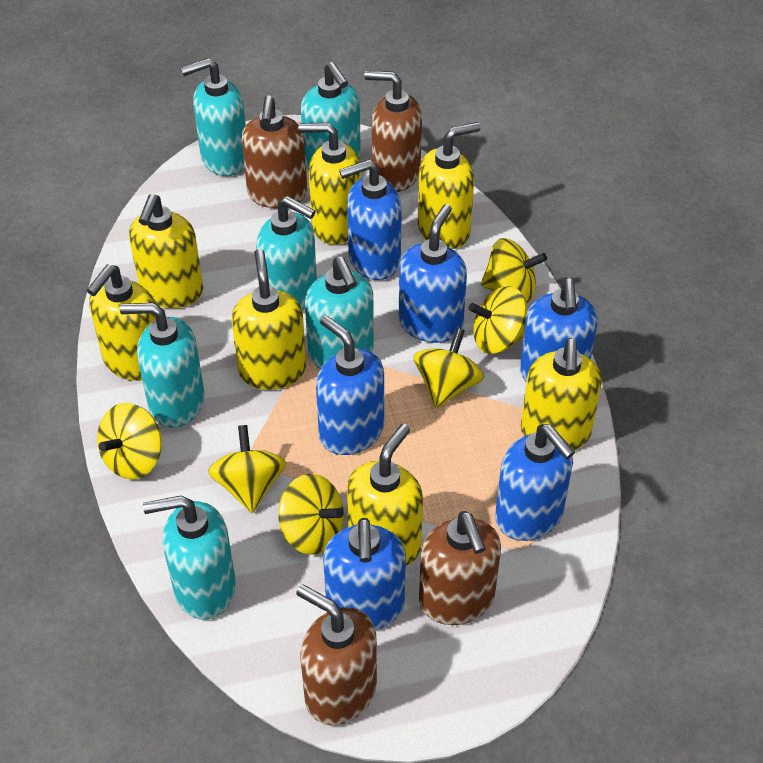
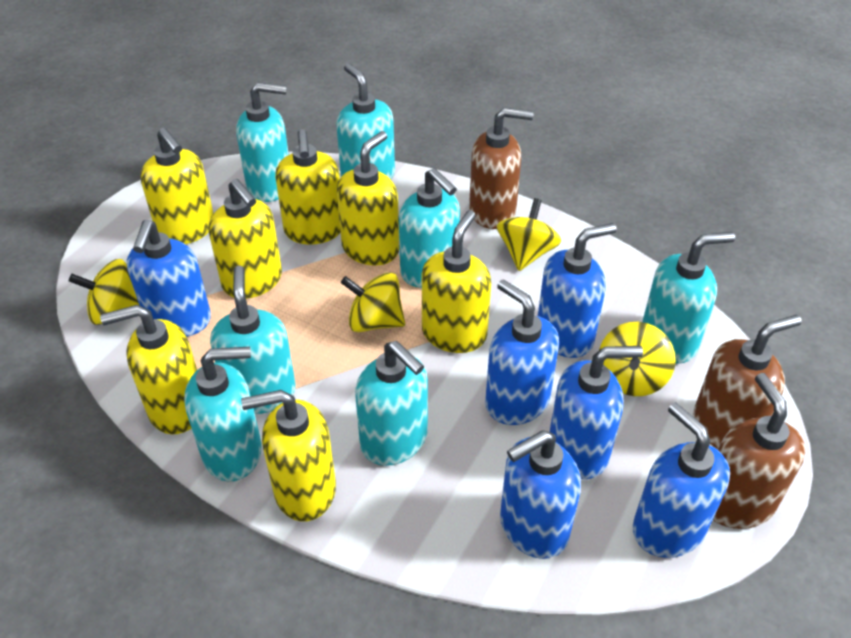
brown soap dispenser: [242,96,307,208] [296,584,377,725] [364,71,422,192] [419,511,501,625] = 4 -> [469,107,534,229] [694,315,802,449] [713,373,806,529] = 3
turquoise soap dispenser: [120,303,205,428] [143,495,236,619] [181,58,246,176] [256,196,317,310] [301,62,361,170] [305,257,374,369] = 6 -> [184,347,262,482] [210,266,296,414] [236,82,289,202] [336,63,395,179] [355,341,428,466] [399,168,460,288] [642,232,735,364] = 7
yellow spinning top: [97,403,162,479] [208,425,286,513] [278,474,344,555] [414,328,484,408] [468,286,527,354] [481,238,547,303] = 6 -> [69,259,139,325] [341,272,405,332] [497,198,561,271] [599,322,676,396] = 4

